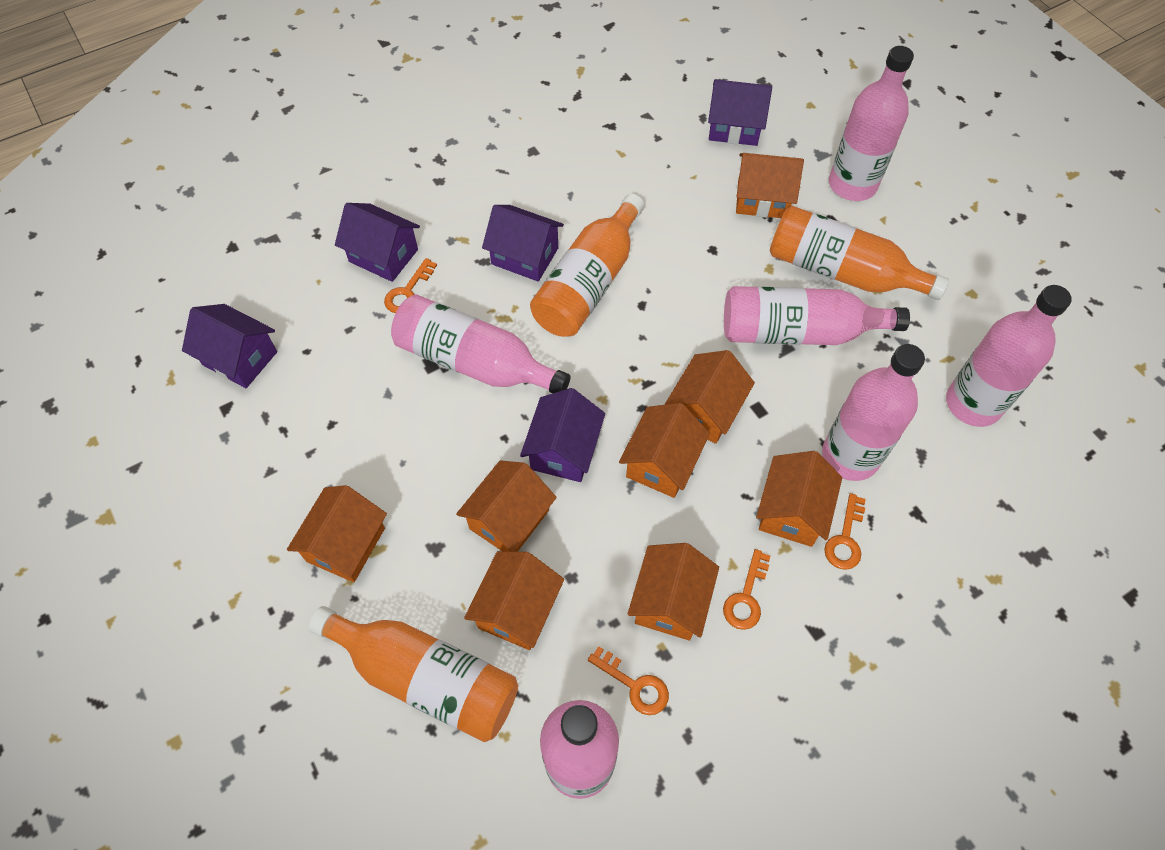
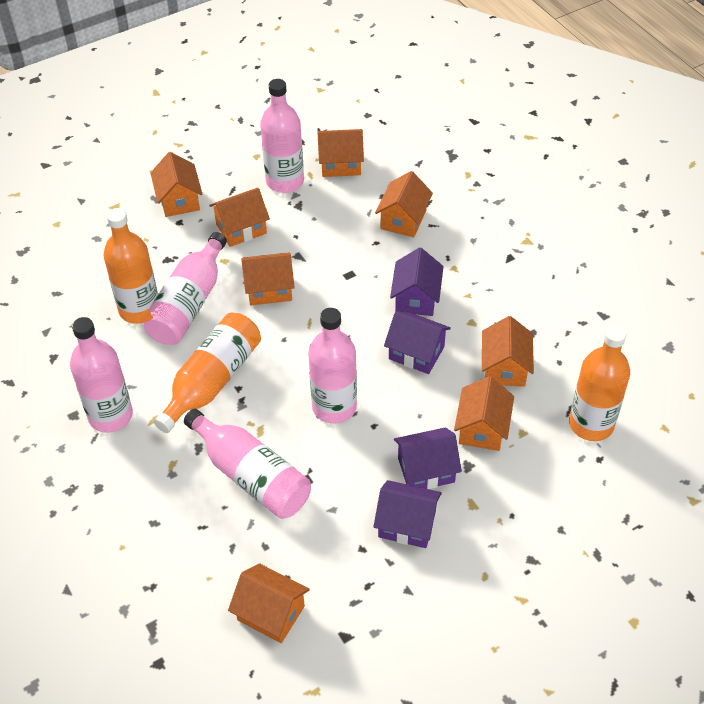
orange key: [384,258,437,313] [588,646,669,715] [723,549,770,630] [824,493,866,570] = 4 -> none = 0
pink bottle: [391,295,570,394] [540,700,619,799] [724,286,910,345] [822,344,925,481] [829,46,914,201] [946,285,1072,427] = 6 -> [70,317,133,433] [142,232,227,345] [184,409,311,519] [260,79,304,193] [308,308,357,424] = 5
purple house: [182,304,277,388] [335,203,420,282] [482,205,564,282] [520,388,605,482] [708,79,772,146] = 5 -> [373,480,442,548] [384,311,451,374] [390,248,444,316] [394,427,462,489] = 4

